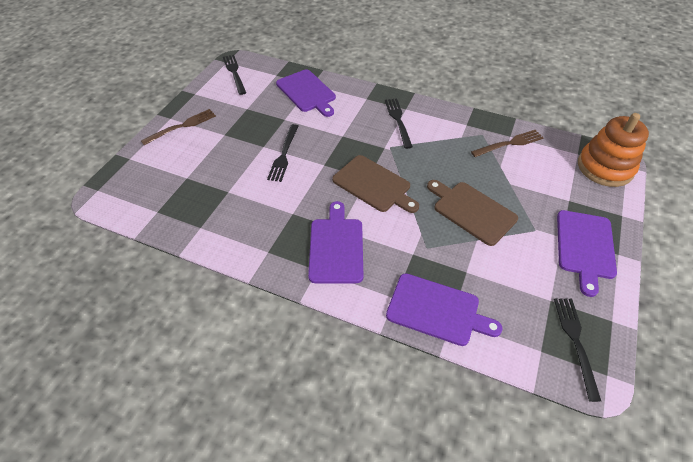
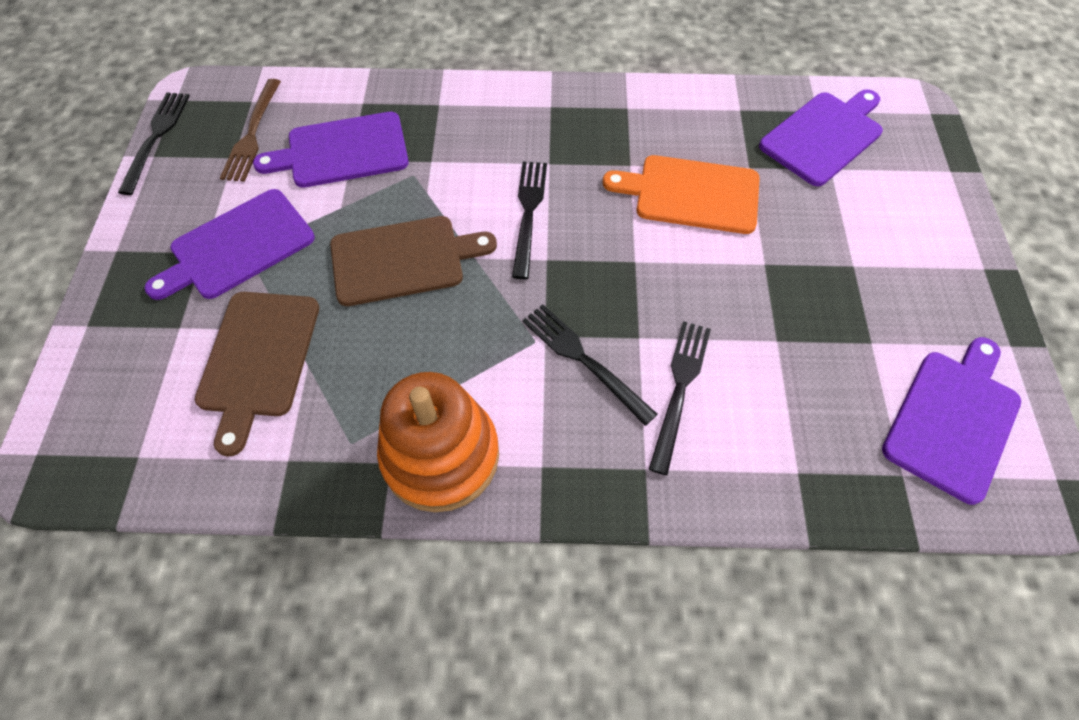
brown fork: [141,109,216,145] [471,130,543,157] = 2 -> [220,79,281,182] = 1
orange cutting board: none = 0 -> [603,155,760,234] = 1

